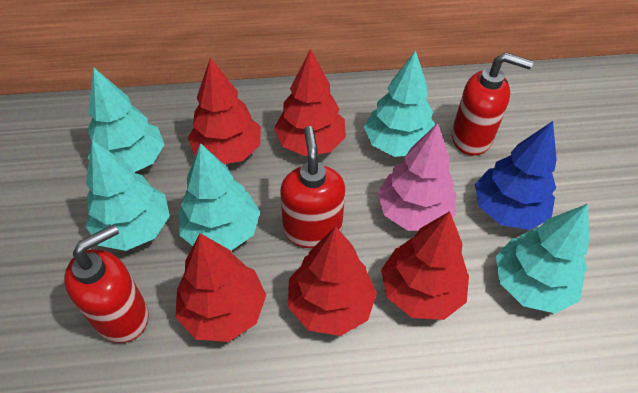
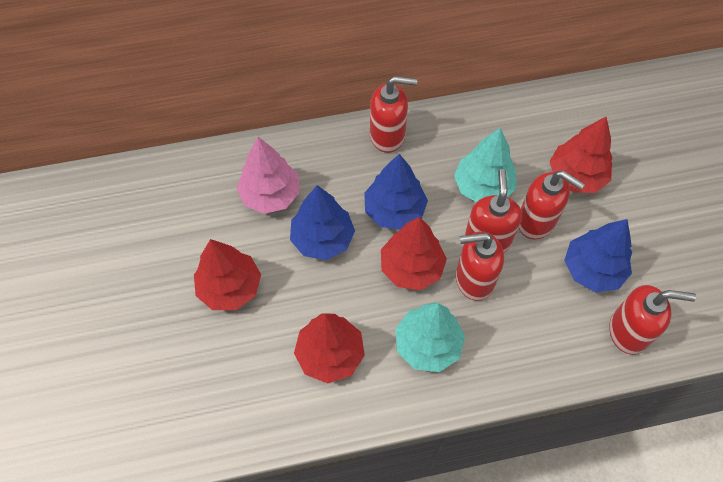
blue tree: [475,121,557,230] = 1 -> [290,185,355,260] [364,154,428,230] [564,219,632,292] = 3
red soap dispenser: [64,224,149,343] [280,126,345,248] [452,52,533,156] = 3 -> [370,76,417,153] [456,231,504,301] [465,169,522,252] [518,171,585,240] [609,285,696,355] = 5
red tree: [175,233,266,342] [188,57,261,164] [274,49,346,156] [288,226,377,336] [381,211,469,320] = 5 -> [194,239,261,310] [294,313,365,383] [381,217,447,290] [549,117,613,193] = 4
turquoise tree: [85,140,170,251] [88,67,165,173] [179,143,260,250] [364,51,435,157] [496,204,589,314] = 5 -> [395,302,465,372] [454,128,517,202] = 2

